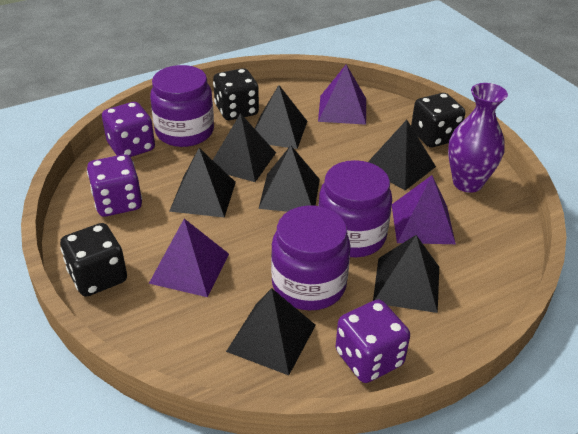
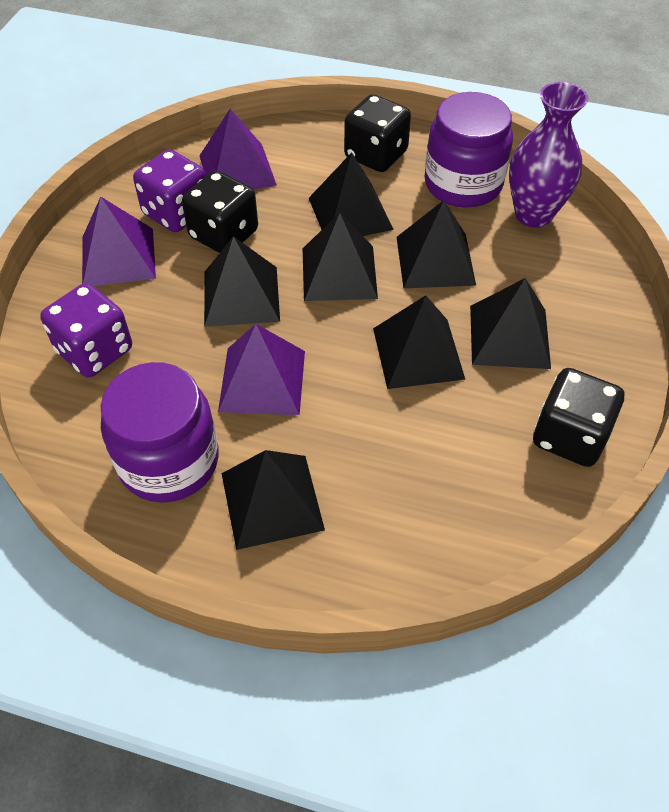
purple dice: [87,154,142,217] [102,102,155,157] [335,299,410,383] = 3 -> [40,283,132,377] [133,150,206,232] = 2
purple jar: [150,65,214,147] [271,206,351,311] [318,160,392,257] = 3 -> [101,362,219,503] [425,92,513,208] = 2

